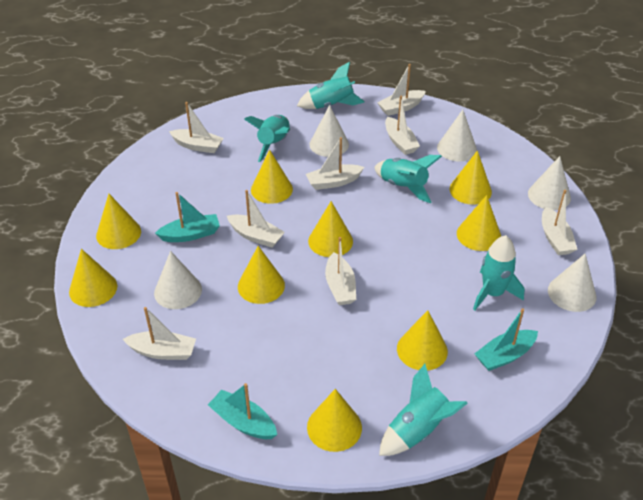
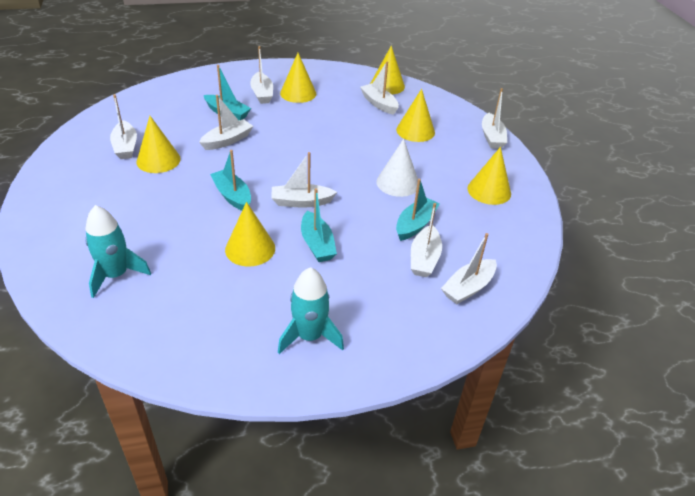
turquoise boat: [155,192,220,242] [208,383,277,439] [474,308,538,371] = 3 -> [204,65,251,120] [210,150,251,211] [301,188,337,262] [396,179,440,241] = 4
turquoise rocket: [244,115,290,162] [297,62,365,109] [374,155,442,203] [379,364,468,456] [473,235,525,310] = 5 -> [85,205,151,298] [278,267,344,354] = 2
white cone: [154,251,202,309] [310,105,349,157] [437,110,477,161] [528,156,571,210] [548,254,596,312] = 5 -> [376,139,418,197] = 1
yellow cone: [69,249,117,307] [96,194,141,249] [238,246,285,304] [251,150,293,204] [307,389,362,452] [308,201,353,257] [397,310,448,370] [450,150,492,205] [457,195,501,251] = 9 -> [137,116,181,173] [225,202,275,266] [280,53,316,103] [370,46,405,94] [396,89,435,142] [467,147,511,205] = 6

